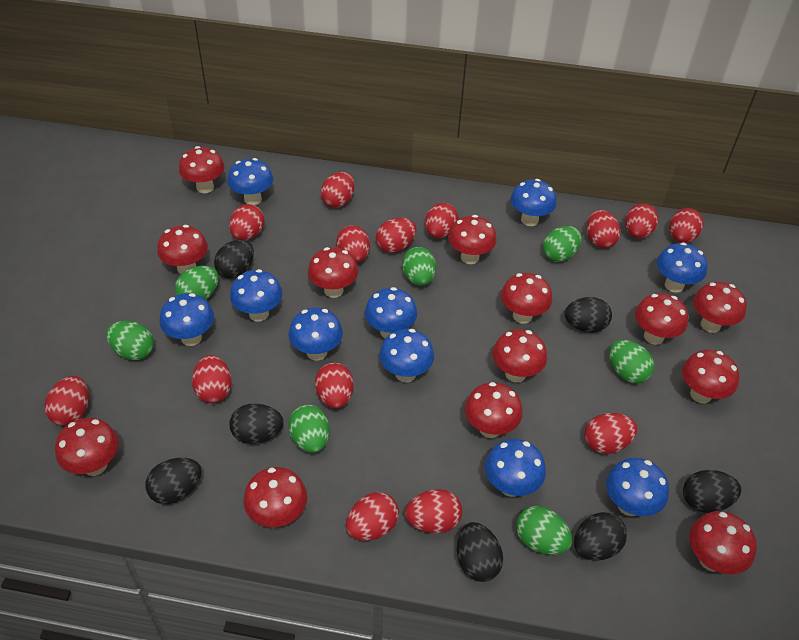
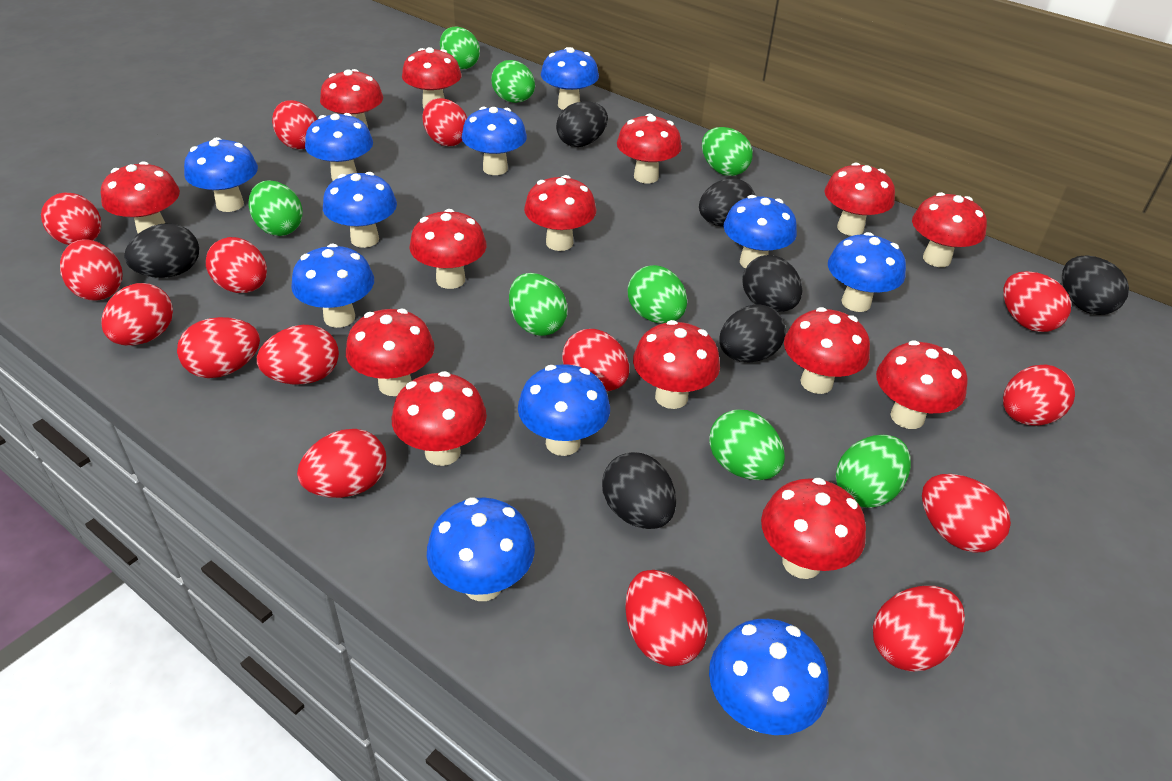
blue mushroom: [159,293,214,346] [227,158,273,205] [230,269,283,322] [288,308,343,360] [365,287,417,339] [379,329,434,382] [485,439,546,497] [511,179,557,226] [606,458,669,516] [657,242,707,293] = 10 -> [184,137,258,212] [291,243,374,328] [305,113,373,181] [323,172,397,248] [427,498,535,601] [462,107,527,175] [518,364,610,456] [541,47,599,110] [709,619,829,735] [724,195,797,269] [828,232,906,312] = 11
green egg: [106,321,154,360] [175,266,219,300] [288,405,330,453] [402,247,436,286] [516,506,572,555] [543,226,582,262] [609,340,654,383] = 7 -> [248,180,303,236] [440,27,480,69] [491,60,535,103] [509,273,568,336] [628,265,687,324] [702,127,753,176] [709,410,785,480] [836,435,911,508] = 8
red egg: [44,376,89,426] [192,355,232,403] [229,204,265,240] [315,363,354,409] [321,172,354,208] [336,225,370,263] [346,492,399,541] [376,218,416,253] [405,489,462,534] [425,203,458,238] [585,413,637,454] [587,210,620,248] [625,204,658,239] [669,208,703,243] = 14 -> [41,193,101,245] [60,239,122,301] [101,283,173,346] [177,317,260,378] [206,237,267,293] [257,325,339,385] [272,100,318,149] [297,429,386,498] [422,98,467,146] [562,329,629,391] [625,570,708,666] [873,586,965,671] [922,474,1011,553] [1003,271,1071,332] [1003,364,1075,426] = 15
red mushroom: [55,418,119,476] [157,225,208,274] [179,146,225,193] [243,467,307,527] [308,247,358,298] [448,215,497,264] [465,382,523,438] [492,329,547,383] [501,273,552,324] [635,293,688,345] [682,350,739,403] [689,511,757,574] [693,282,747,333] = 13 -> [101,161,180,234] [320,69,383,127] [346,309,435,396] [392,371,487,466] [402,47,462,108] [409,209,487,289] [524,175,596,251] [617,114,682,183] [633,320,720,409] [761,478,866,579] [784,307,870,394] [824,163,895,236] [876,340,968,429] [912,192,987,267] = 14

